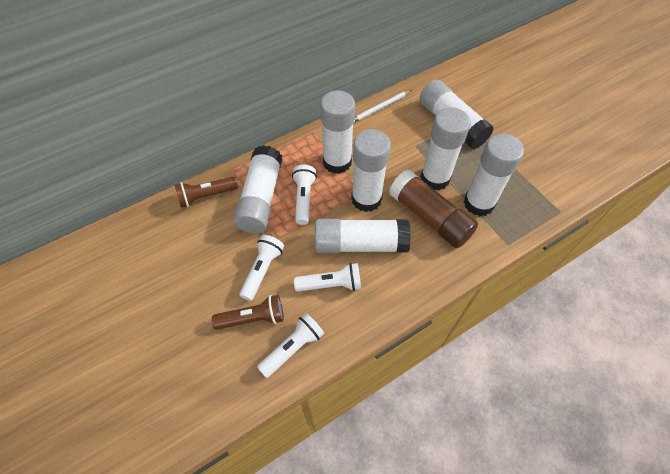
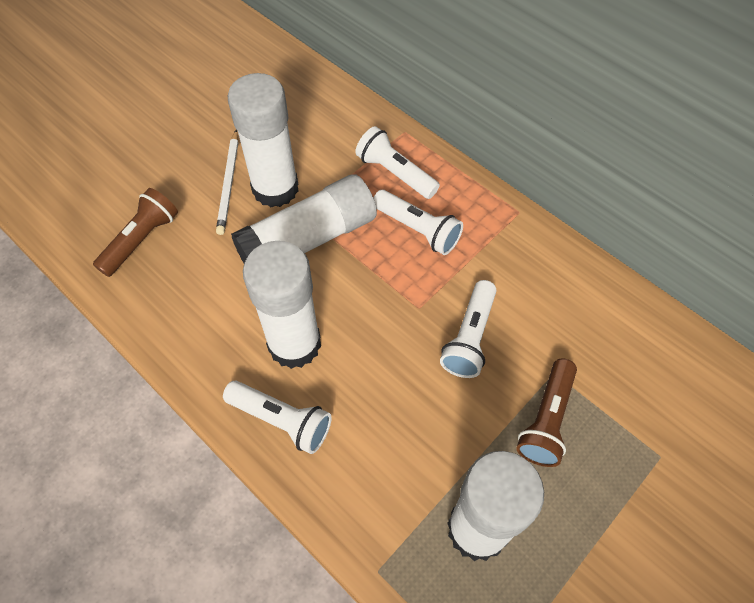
brown glue stick: [389,170,478,248] = 1 -> none = 0
white glue stick: [233,145,282,233] [315,219,411,253] [320,90,355,174] [351,129,391,212] [420,79,494,149] [420,107,471,191] [464,134,524,216] = 7 -> [228,73,299,207] [231,175,377,263] [243,241,321,369] [447,451,544,561] = 4

